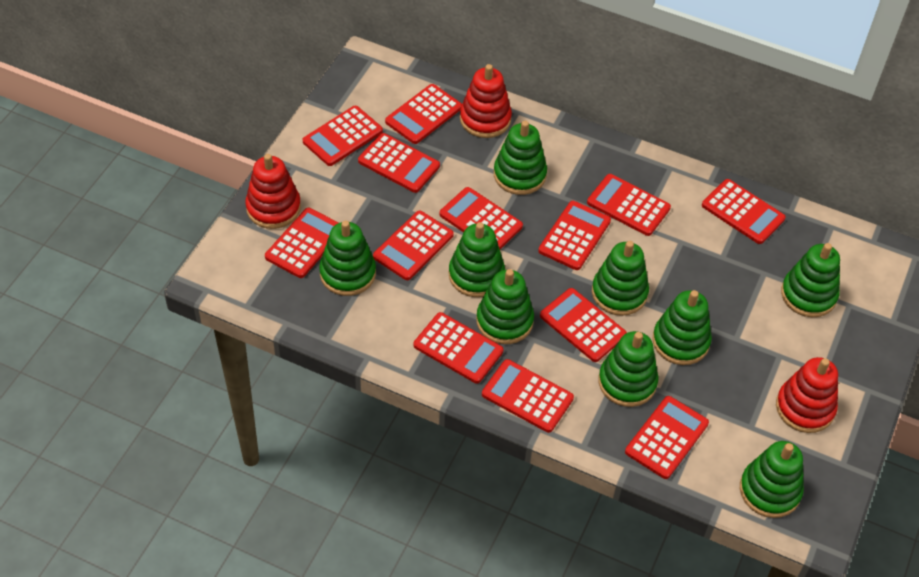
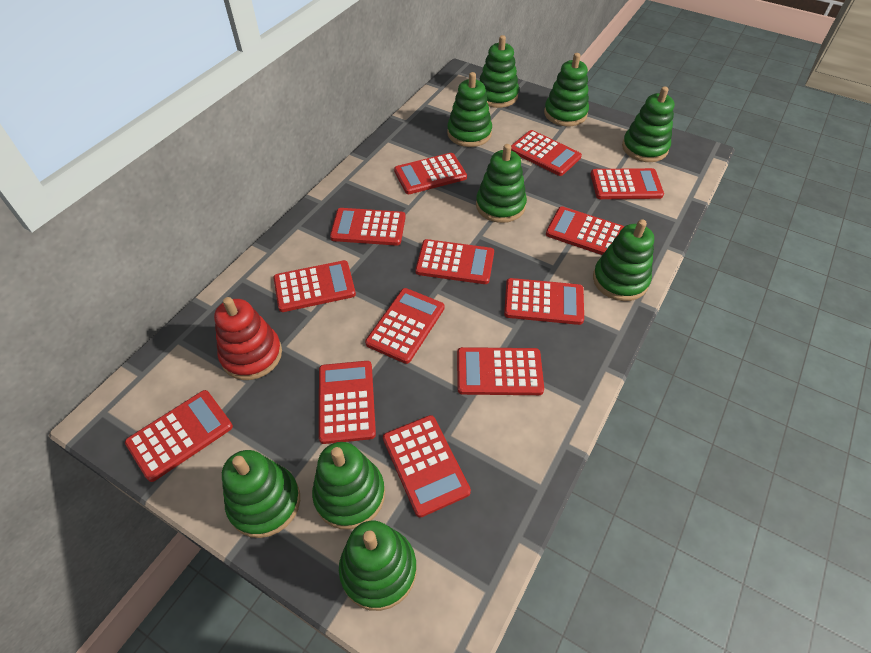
red stacking toy: [245,154,301,229] [460,64,512,138] [776,357,838,433] = 3 -> [214,297,282,380] = 1

